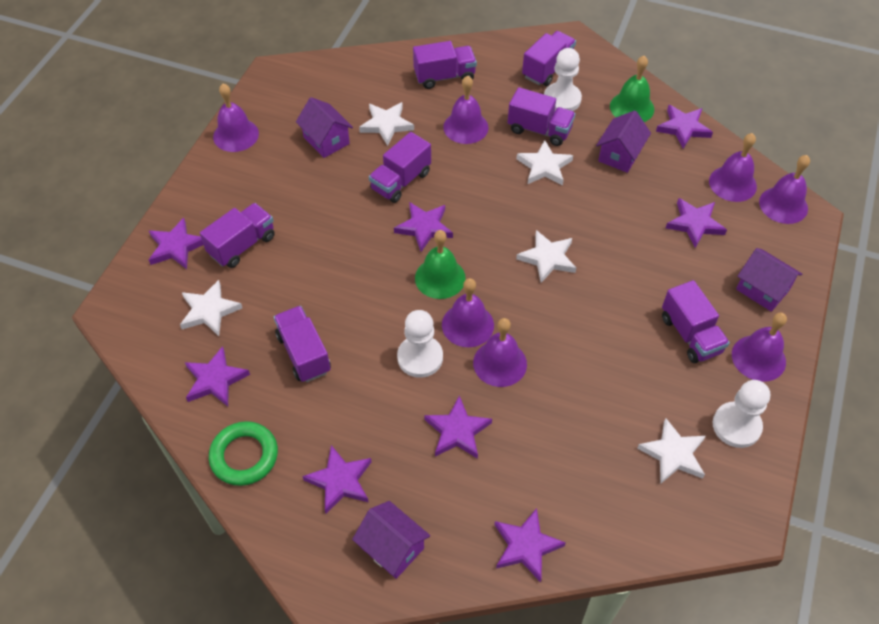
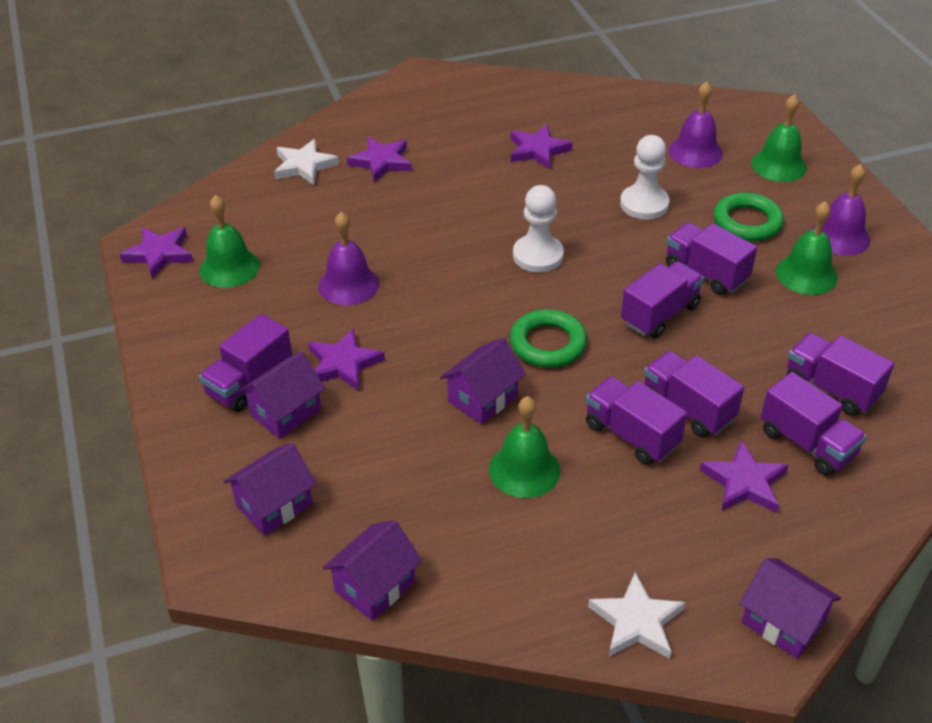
green bell: [415,230,466,299] [610,56,654,122] = 2 -> [200,195,260,288] [489,396,560,498] [751,94,807,182] [776,201,837,295] = 4
green ring: [209,421,278,486] = 1 -> [510,309,587,368] [714,193,784,241] = 2
purple bell: [213,84,259,152] [442,278,494,347] [443,75,489,144] [473,318,527,387] [709,133,757,202] [732,312,787,382] [759,155,810,224] = 7 -> [318,212,379,305] [669,81,723,168] [812,164,871,256] = 3
purple house: [296,97,353,158] [352,501,430,579] [596,111,651,173] [736,248,802,312] = 4 -> [223,443,316,536] [238,351,326,439] [323,520,422,621] [440,338,526,425] [740,558,841,659] = 5
purple star: [149,218,203,269] [185,346,250,406] [302,445,371,514] [394,202,453,252] [424,395,492,459] [494,508,566,582] [656,105,713,149] [666,198,727,248] = 8 -> [120,227,193,279] [308,329,385,391] [347,137,412,182] [510,124,573,170] [700,440,789,513] = 5
white pawn: [397,310,443,378] [544,48,582,111] [713,380,770,448] = 3 -> [513,185,564,273] [620,135,670,220] = 2
white star: [180,280,242,336] [359,102,414,146] [516,230,576,283] [517,140,573,185] [637,418,706,483] = 5 -> [274,139,339,185] [588,572,685,659] = 2

